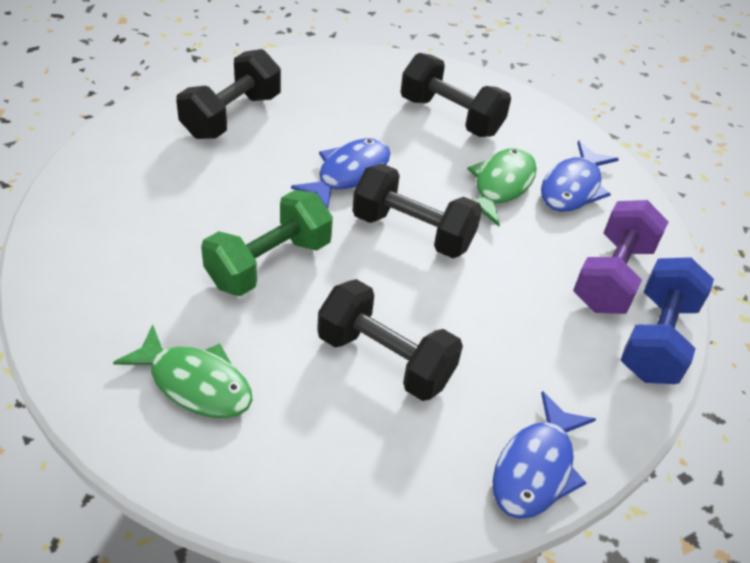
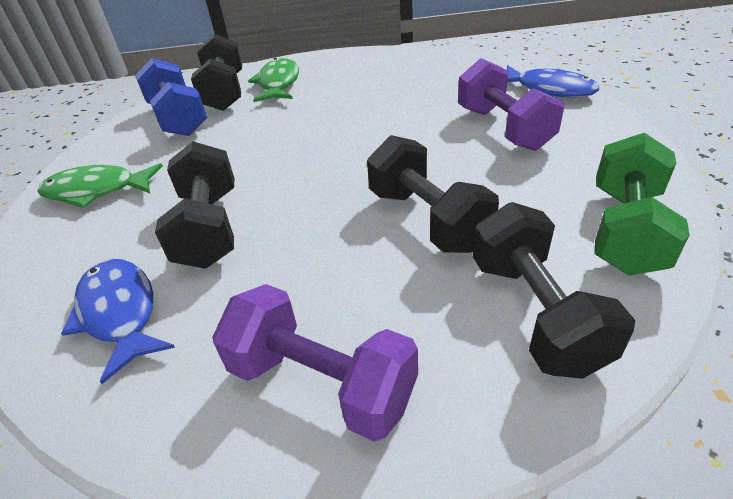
blue fish: [291,138,390,209] [493,391,596,519] [541,141,619,212] = 3 -> [61,259,175,384] [507,66,599,98] = 2
purple dumbbell: [573,200,669,314] = 1 -> [212,284,418,442] [458,58,564,151] = 2

